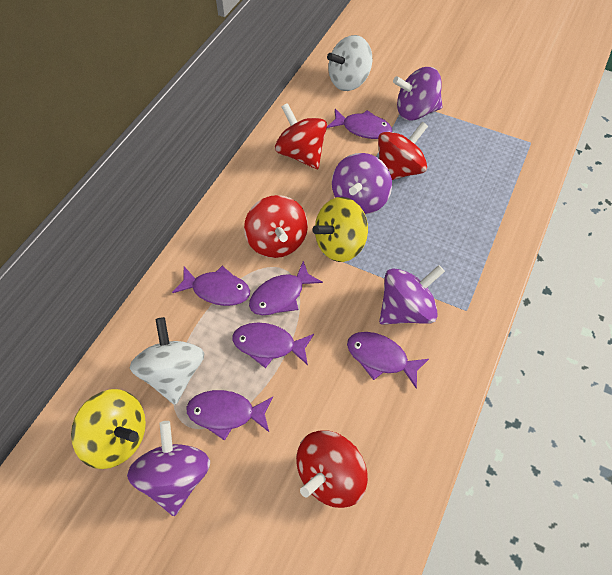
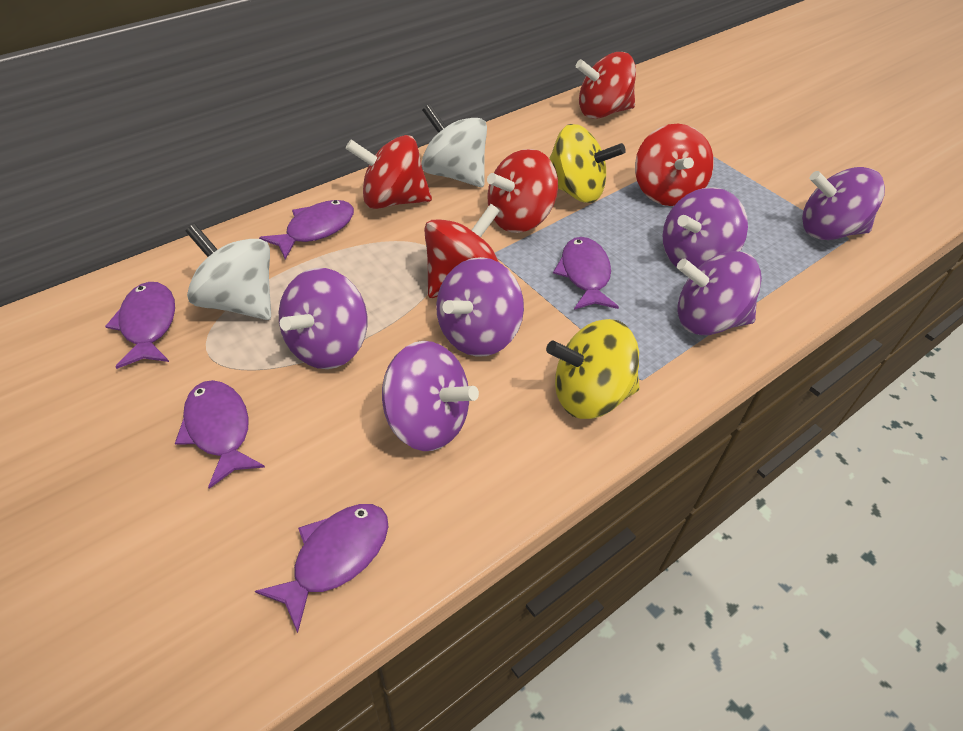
purple fish: [172,266,250,306] [186,390,273,441] [233,323,314,368] [249,261,323,315] [327,109,392,139] [347,332,429,389] = 6 -> [105,282,175,369] [175,380,265,489] [255,504,389,633] [259,200,354,260] [553,237,619,310] = 5
purple spinning top: [127,421,210,516] [332,153,392,214] [379,265,445,325] [393,67,442,121] = 4 -> [279,268,367,369] [382,341,479,451] [436,257,524,357] [663,187,748,268] [677,251,762,335] [802,167,885,240] = 6
red spinning top: [244,195,308,258] [275,103,327,169] [296,430,368,508] [378,122,428,180] = 4 -> [346,135,432,209] [424,204,500,298] [487,149,558,233] [576,52,636,119] [635,124,714,206] = 5

